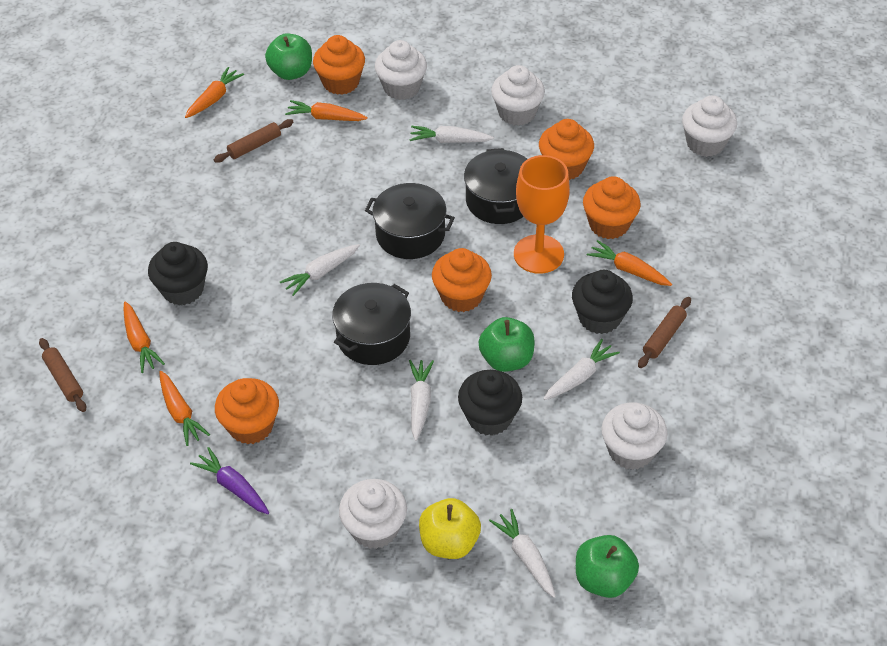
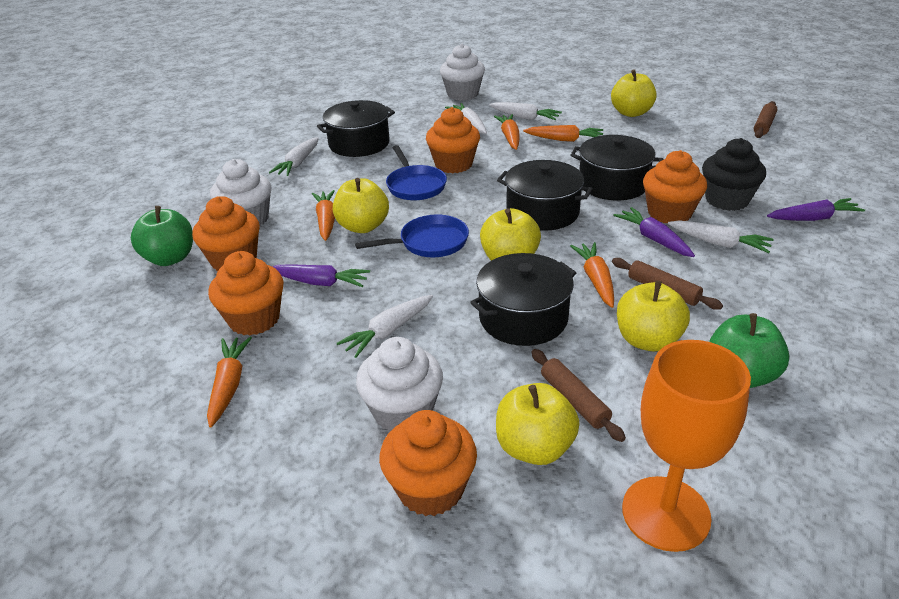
black cupcake: [148,242,208,305] [458,370,522,436] [572,270,633,334] = 3 -> [702,138,766,211] = 1
black pot: [332,283,411,365] [365,183,455,259] [464,148,527,224] = 3 -> [317,100,395,157] [470,253,576,346] [497,160,593,231] [570,135,663,200] = 4
blue pan: none = 0 -> [355,215,469,257] [386,145,447,200] = 2
green apple: [265,33,312,80] [479,317,535,372] [576,535,639,598] = 3 -> [131,206,193,266] [709,313,789,388] = 2
purple carrot: [190,447,269,514] = 1 -> [272,265,370,287] [613,207,695,257] [767,198,865,221] = 3
white cupcake: [339,479,407,549] [375,40,427,100] [491,65,545,126] [601,403,667,470] [682,95,737,157] = 5 -> [210,159,272,226] [356,337,443,432] [440,44,485,100] = 3
yellow apple: [419,498,481,559] = 1 -> [333,178,389,233] [480,208,541,261] [496,383,579,465] [611,69,657,117] [617,280,690,352] = 5

